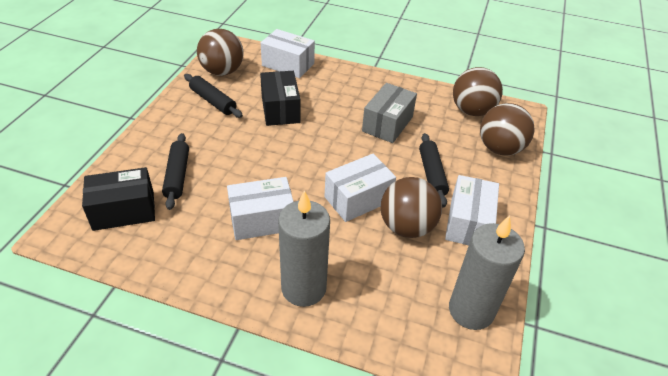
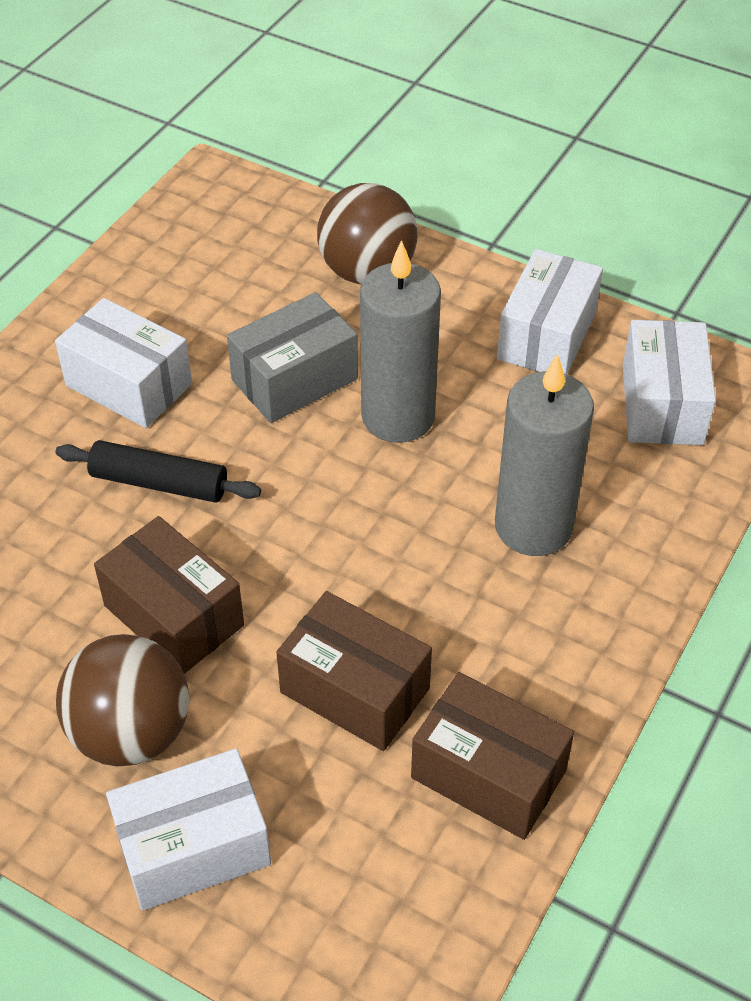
black box: [82,167,155,231] [260,71,300,126] = 2 -> none = 0
black rolling pin: [162,133,189,210] [184,74,243,118] [419,133,449,207] = 3 -> [55,440,261,503] = 1
brown ball: [197,29,243,76] [381,177,442,238] [453,67,503,116] [480,103,535,156] = 4 -> [56,634,189,766] [317,183,418,285] = 2
brown box: none = 0 -> [94,516,244,674] [276,591,432,751] [411,672,574,840] = 3

